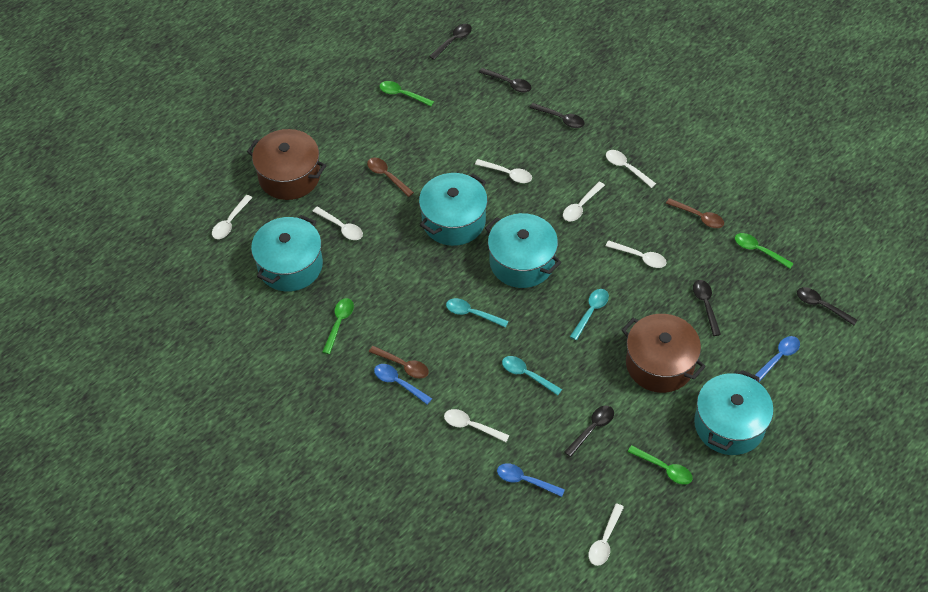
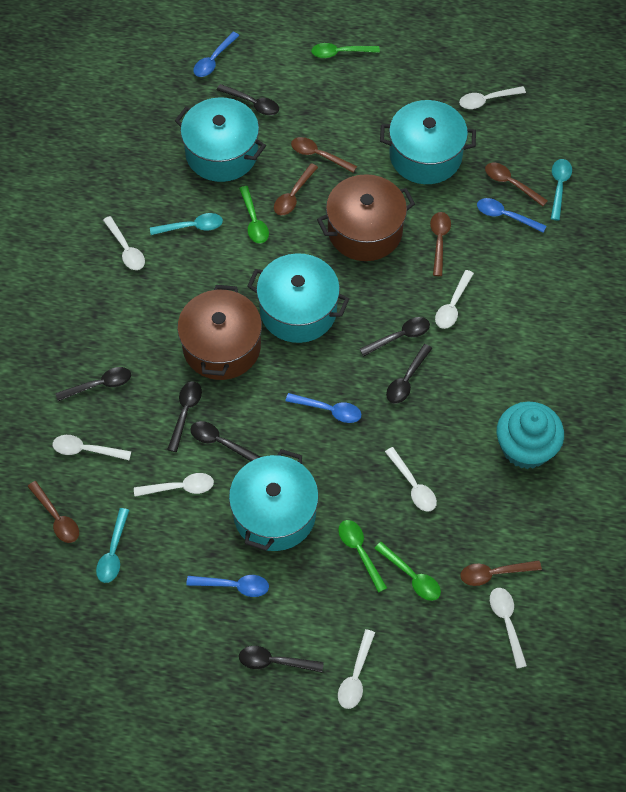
black spoon: [429,24,472,60] [479,68,532,93] [530,103,585,128] [564,406,614,457] [693,280,721,336] [797,287,857,325] = 6 -> [55,367,131,401] [167,381,202,452] [190,421,261,461] [216,84,279,115] [239,646,324,672] [360,317,430,356] [386,344,432,404] = 7
blue spoon: [374,364,432,405] [497,463,565,497] [752,336,800,382] = 3 -> [186,575,269,597] [193,32,240,77] [285,393,361,423] [477,198,546,233] = 4
brown spoon: [367,158,414,197] [369,346,429,379] [666,198,724,228] = 3 -> [27,481,79,543] [274,163,318,215] [291,137,357,173] [430,212,451,276] [461,560,542,586] [485,163,548,206] = 6
turquoise cupcake: none = 0 -> [497,402,564,469] = 1

